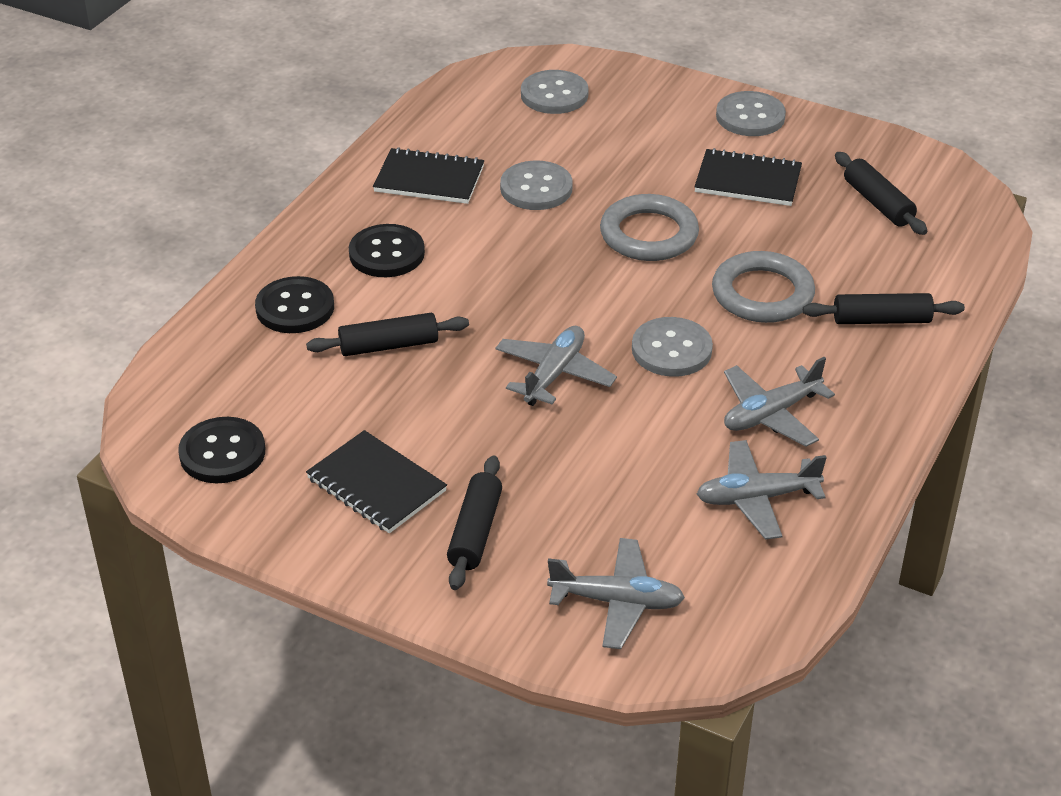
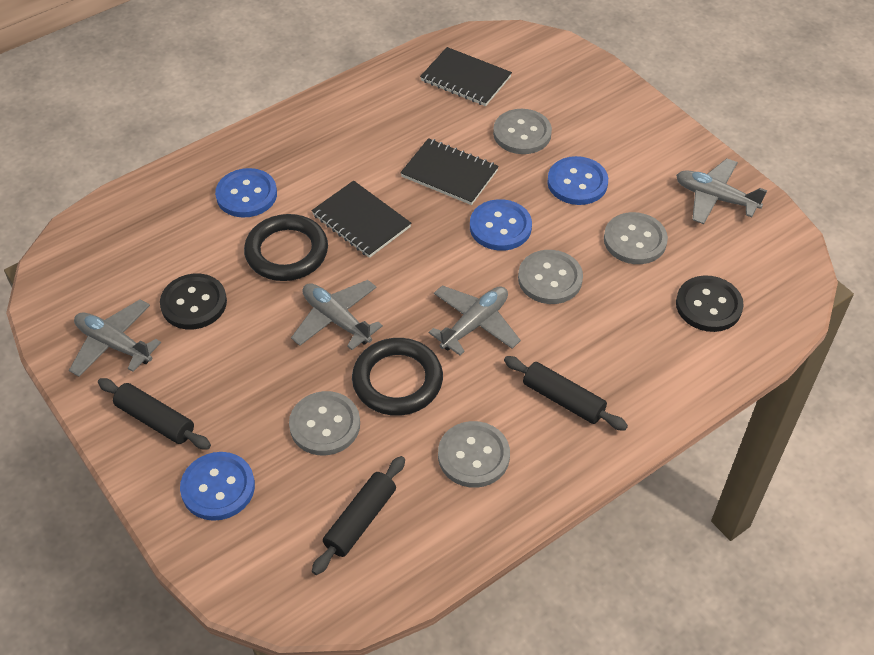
black button: [178,417,265,483] [255,276,334,333] [349,224,425,277] = 3 -> [160,274,227,329] [676,275,744,332] = 2
black ring: none = 0 -> [244,214,328,281] [352,338,443,416] = 2
black rolling pin: [306,313,469,356] [447,455,502,590] [803,293,965,324] [835,152,927,235] = 4 -> [98,378,211,450] [312,456,405,575] [504,356,628,431] = 3
blue button: none = 0 -> [180,452,255,521] [215,168,277,218] [470,199,532,251] [547,156,608,205] = 4
grey button: [500,160,573,210] [521,70,589,114] [632,317,713,377] [716,91,786,136] = 4 -> [289,391,360,455] [438,421,510,488] [493,109,552,154] [518,250,583,304] [604,212,668,264] = 5
grey ring: [600,194,699,261] [712,251,815,323] = 2 -> none = 0

